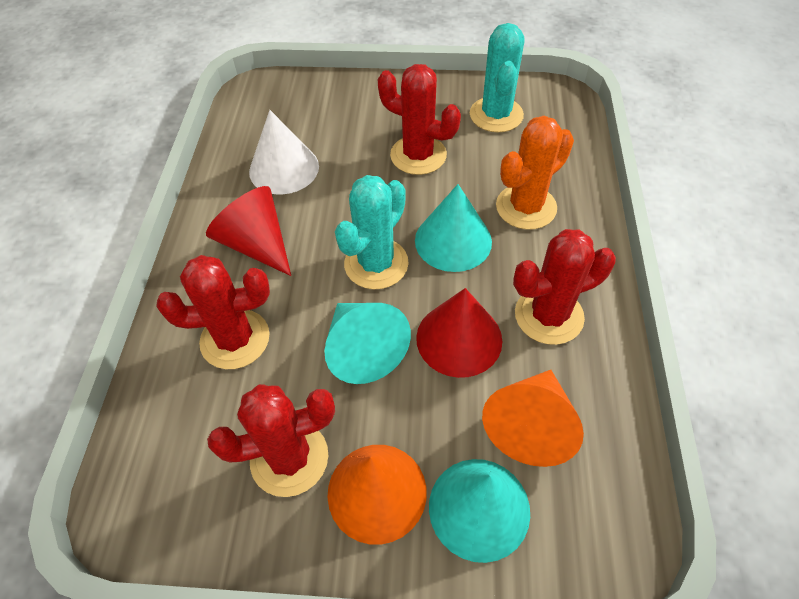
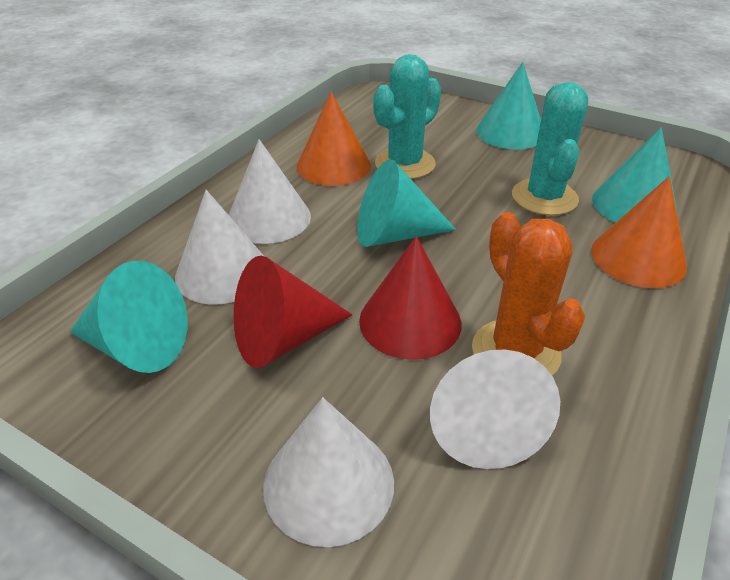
red cactus: [156,255,270,369] [207,384,335,497] [377,64,461,175] [513,229,616,345] = 4 -> none = 0
turquoise cone: [324,303,411,384] [415,184,492,272] [429,459,530,563] = 3 -> [70,261,188,373] [357,159,456,247] [476,62,541,150] [592,127,678,223] = 4
white cone: [249,110,319,194] = 1 -> [175,190,265,304] [229,139,311,244] [263,397,394,547] [430,350,560,469] = 4

